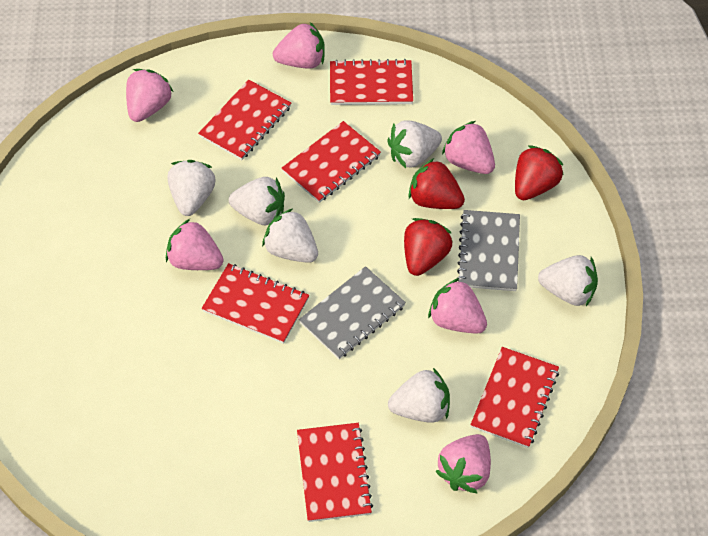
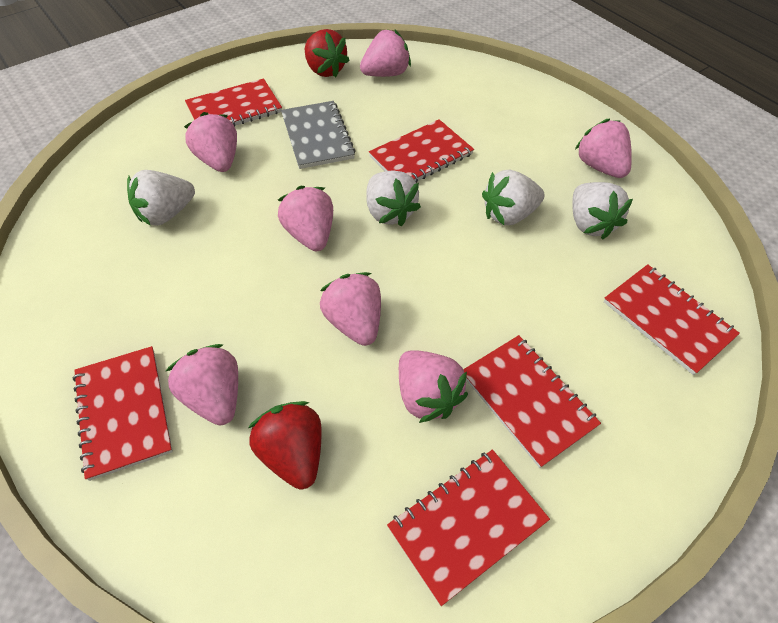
grey notebook: [299,266,406,359] [457,210,520,291] = 2 -> [281,101,356,169] = 1
pink strawberry: [126,69,173,122] [166,219,224,270] [273,22,325,69] [428,278,487,334] [435,434,491,494] [442,121,495,174] = 6 -> [166,344,238,425] [184,112,237,172] [278,186,333,251] [320,272,381,346] [360,29,411,77] [399,350,468,423] [575,119,632,178] = 7
red strawberry: [404,218,453,276] [408,158,465,209] [515,145,564,200] = 3 -> [248,401,322,489] [305,29,350,77] = 2
white strawberry: [168,160,216,216] [229,177,285,225] [262,208,318,263] [387,120,442,168] [388,368,450,423] [538,255,598,306] = 6 -> [127,170,195,226] [366,171,421,226] [482,170,545,225] [573,182,633,239] = 4

